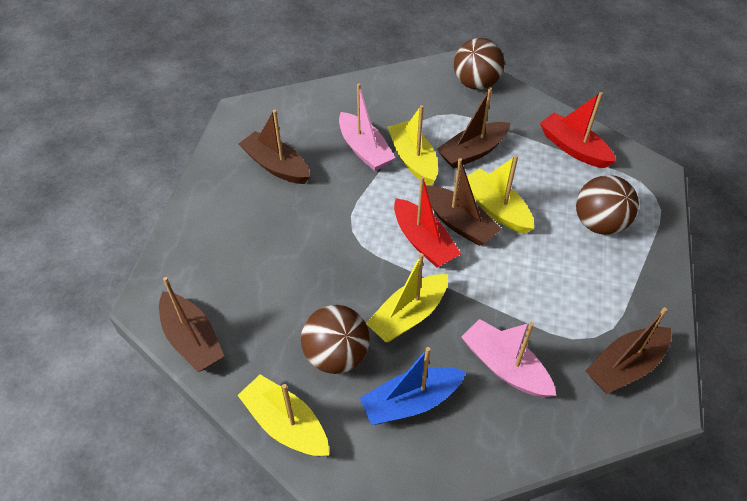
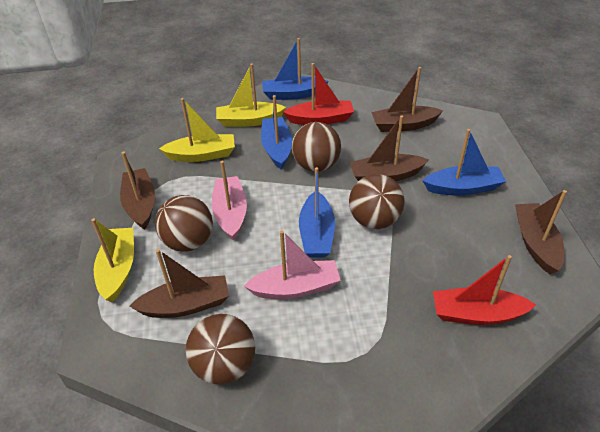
blue boat: [360,347,466,425] = 1 -> [261,95,292,170] [262,38,328,100] [299,167,335,258] [422,129,506,196] = 4
brown ball: [301,305,370,374] [454,38,504,90] [576,175,639,235] = 3 -> [155,195,213,252] [186,314,255,385] [292,122,341,172] [349,174,405,229] = 4
yellow boat: [237,374,329,456] [366,253,448,342] [388,105,438,186] [467,155,534,234] = 4 -> [91,218,134,302] [159,98,235,162] [216,63,286,127] = 3

